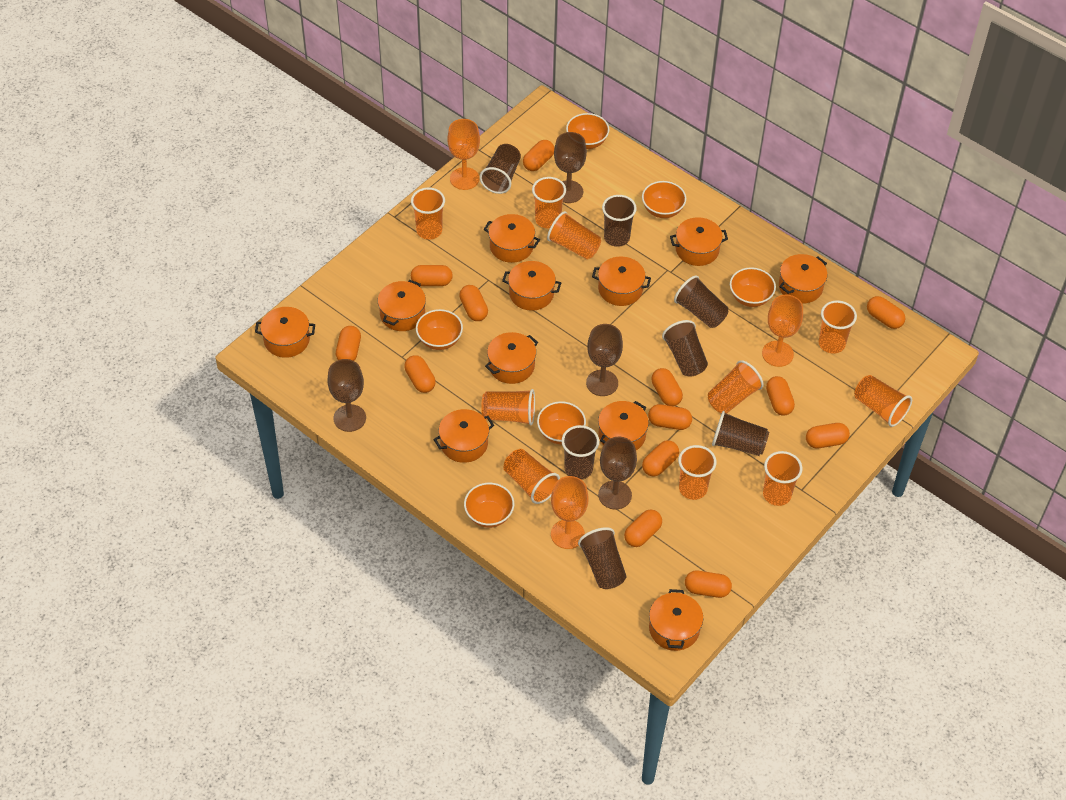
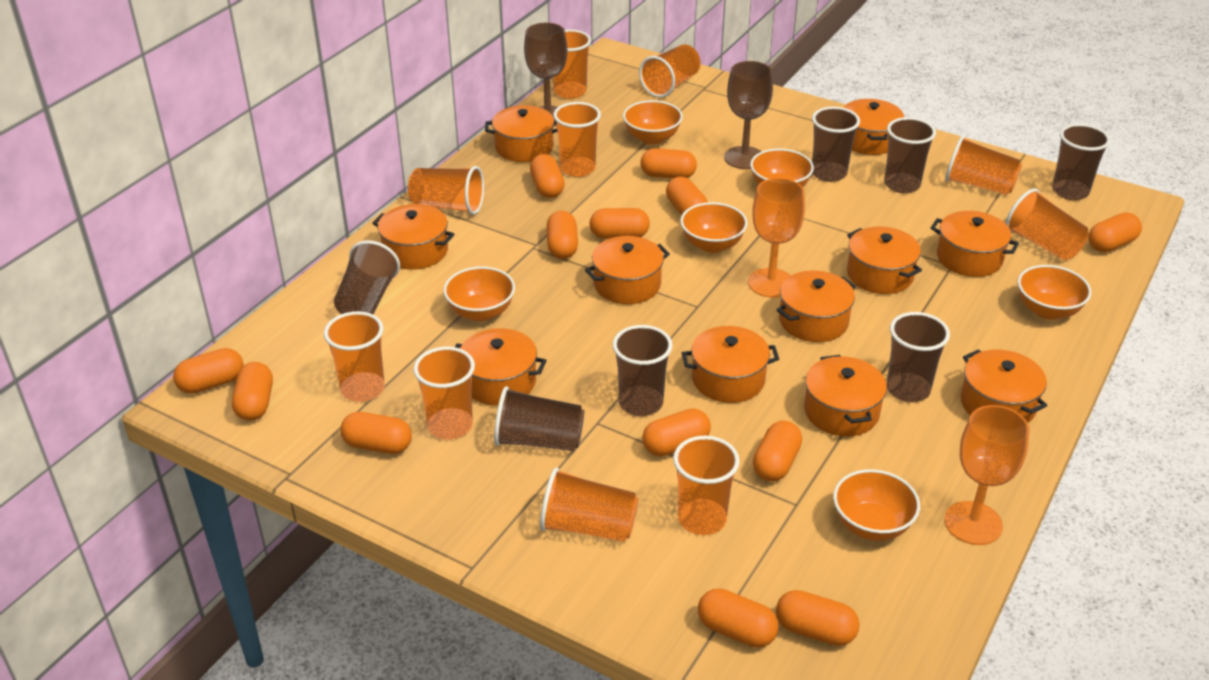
brown goblet: [328,359,366,432] [554,132,587,203] [586,324,623,396] [598,437,637,509] = 4 -> [524,22,568,126] [724,61,773,169] = 2
orange goblet: [448,119,480,190] [551,476,589,549] [762,295,803,367] = 3 -> [748,178,805,298] [944,405,1029,545] = 2

